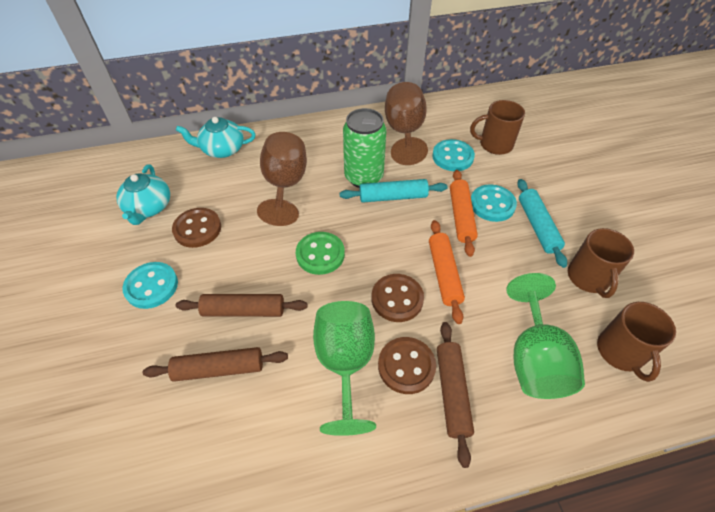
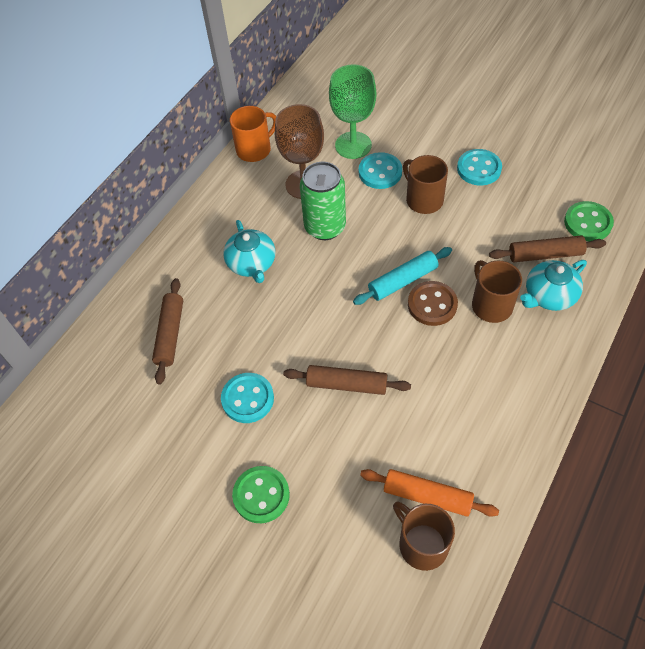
brown button: [172,208,221,248] [371,274,424,322] [378,337,436,394] = 3 -> [408,281,458,326] = 1
brown goblet: [257,132,307,226] [385,82,428,165] = 2 -> [275,104,324,199] = 1
green button: [296,232,345,275] = 1 -> [232,466,290,523] [564,201,614,241] = 2
green goblet: [313,301,376,436] [506,273,585,399] = 2 -> [329,64,376,159] = 1
orange mug: none = 0 -> [230,106,276,162] = 1
orange rolling pin: [429,220,465,324] [450,170,478,257] = 2 -> [360,469,499,517] = 1
turquoise rolling pin: [340,179,448,203] [517,179,567,268] = 2 -> [353,247,452,305] = 1

